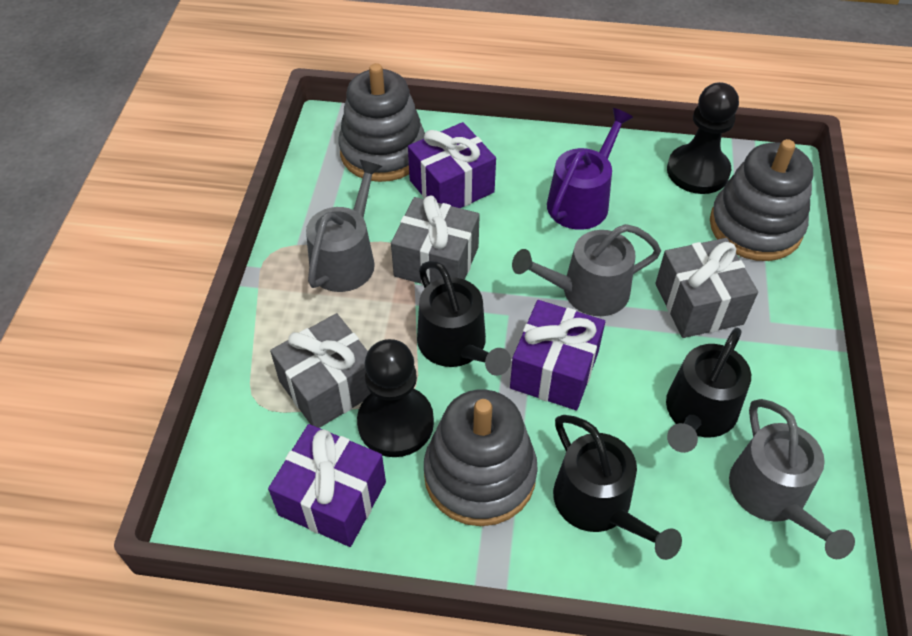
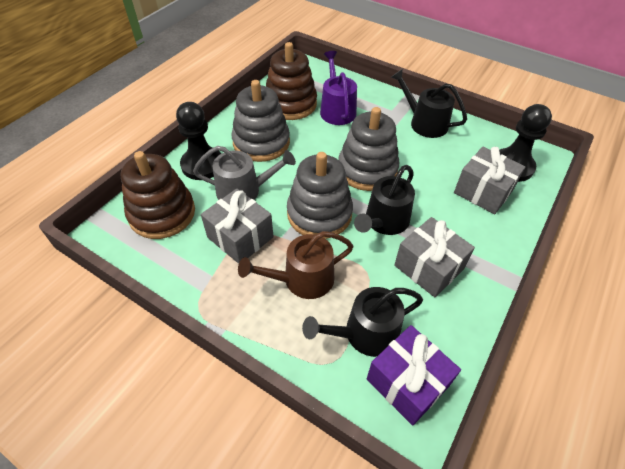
brown stacking toy: none = 0 -> [120,151,195,239] [266,42,317,120] = 2
brown watering can: none = 0 -> [238,231,353,299] = 1
grey watering can: [306,159,382,292] [512,224,661,316] [729,399,855,559] = 3 -> [193,146,296,200] = 1
purple gift: [268,424,386,547] [408,122,496,208] [510,300,605,410] = 3 -> [367,325,461,426] = 1

